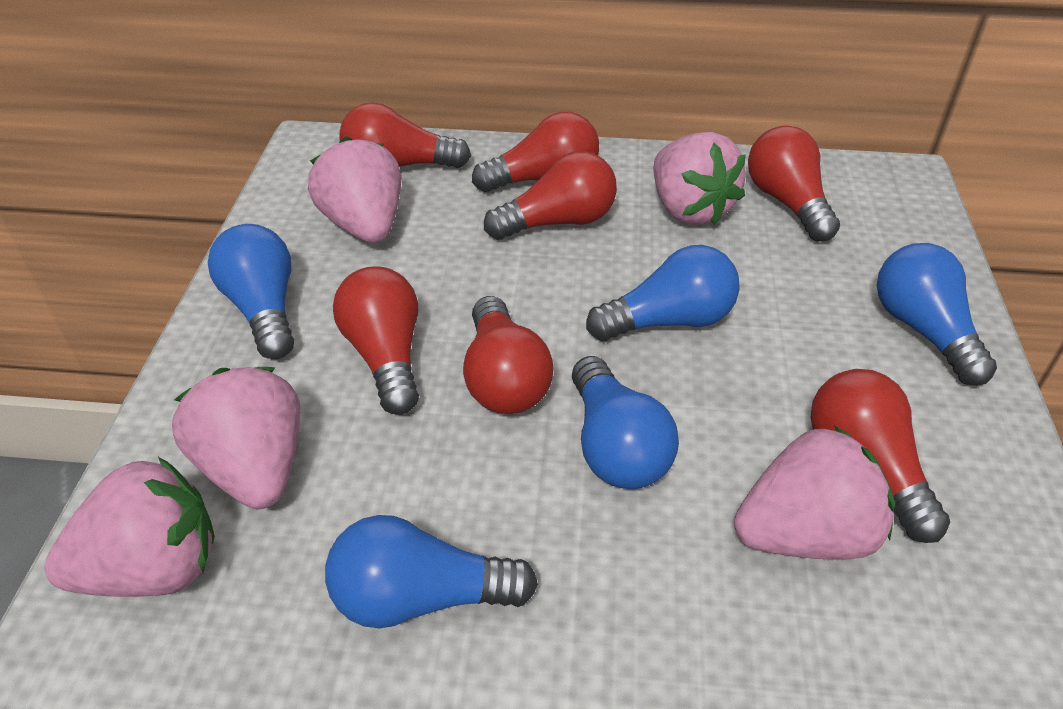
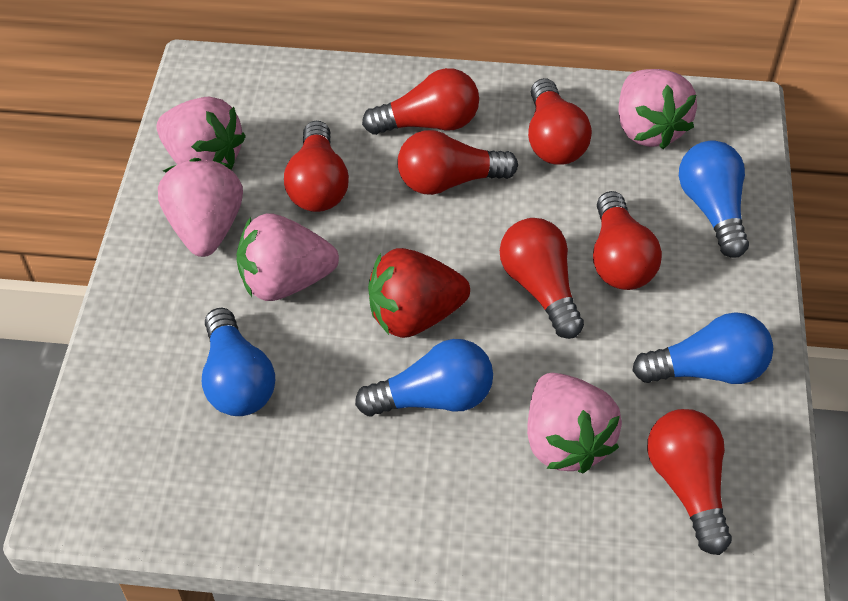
blue light bulb: [208,224,294,359] [325,515,538,628] [572,356,679,489] [586,245,740,341] [877,243,997,386] = 5 -> [202,308,275,416] [355,339,493,417] [632,312,773,384] [679,140,749,258] = 4
red strawberry: none = 0 -> [368,248,470,338] = 1

